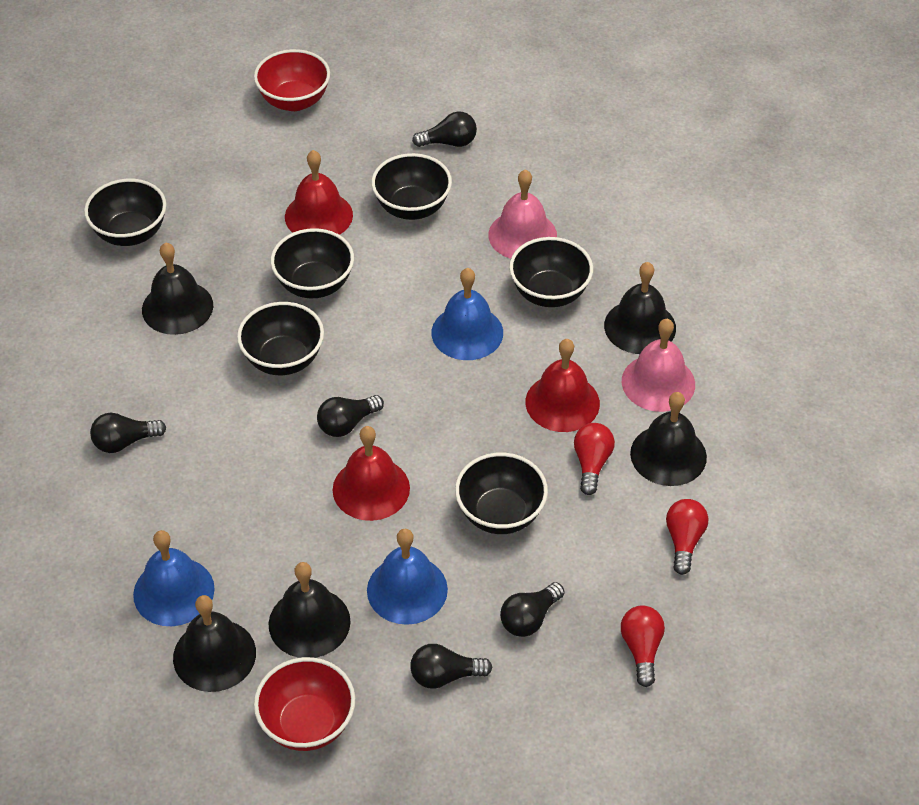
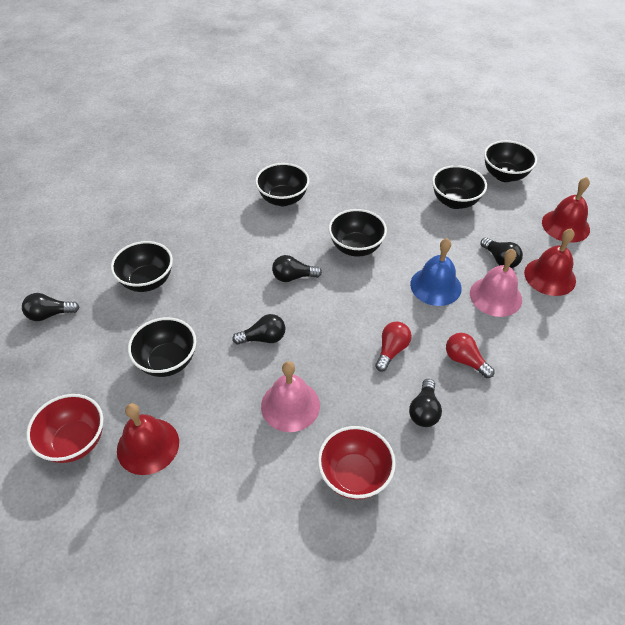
black bell: [142,242,213,335] [173,595,256,692] [269,562,351,658] [604,262,676,354] [630,392,707,486] = 5 -> none = 0
blue bell: [133,530,215,626] [367,529,448,625] [431,268,503,360] = 3 -> [410,238,462,306] = 1
red light bulb: [574,423,615,495] [621,605,665,687] [666,499,708,575] = 3 -> [375,321,412,372] [446,333,495,378] = 2

